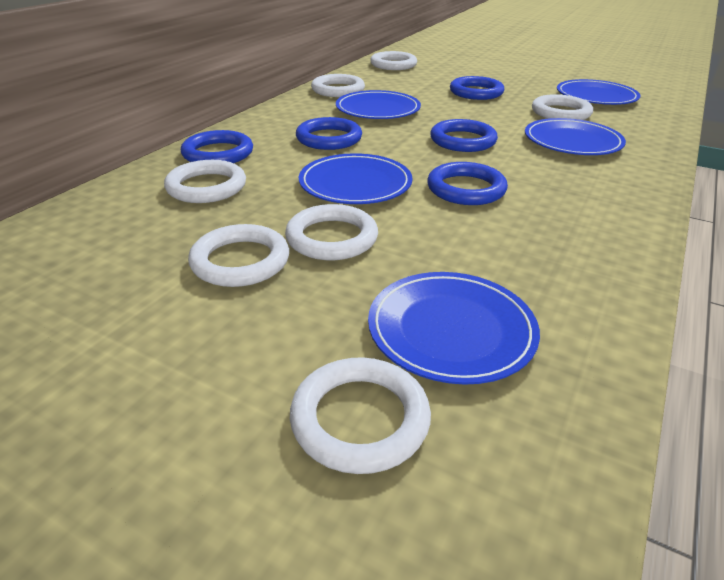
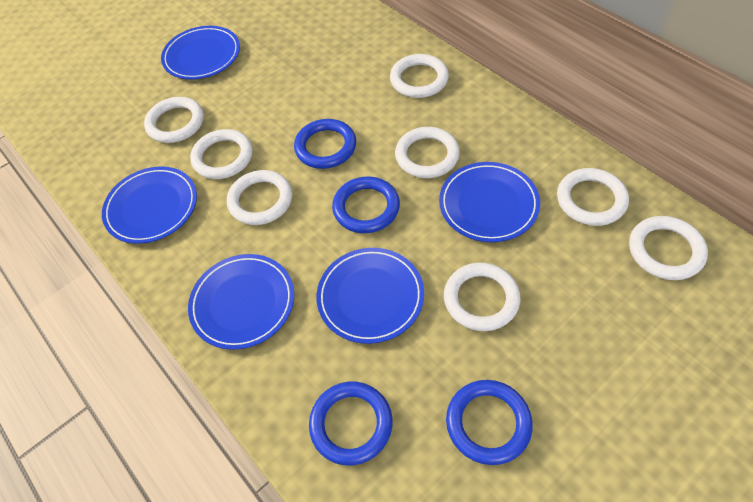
blue ring: [181,130,253,163] [296,117,362,150] [427,162,508,205] [430,119,498,152] [450,76,504,100] = 5 -> [294,119,356,169] [309,382,393,465] [332,177,400,233] [446,380,533,465] = 4
white ring: [164,160,246,203] [188,224,289,287] [285,204,378,260] [290,357,431,474] [311,74,365,97] [370,51,417,70] [532,94,593,120] = 7 -> [144,97,204,143] [190,129,253,179] [227,170,292,225] [390,54,449,98] [395,127,460,178] [444,263,520,331] [557,168,629,226] [629,216,708,280] = 8

